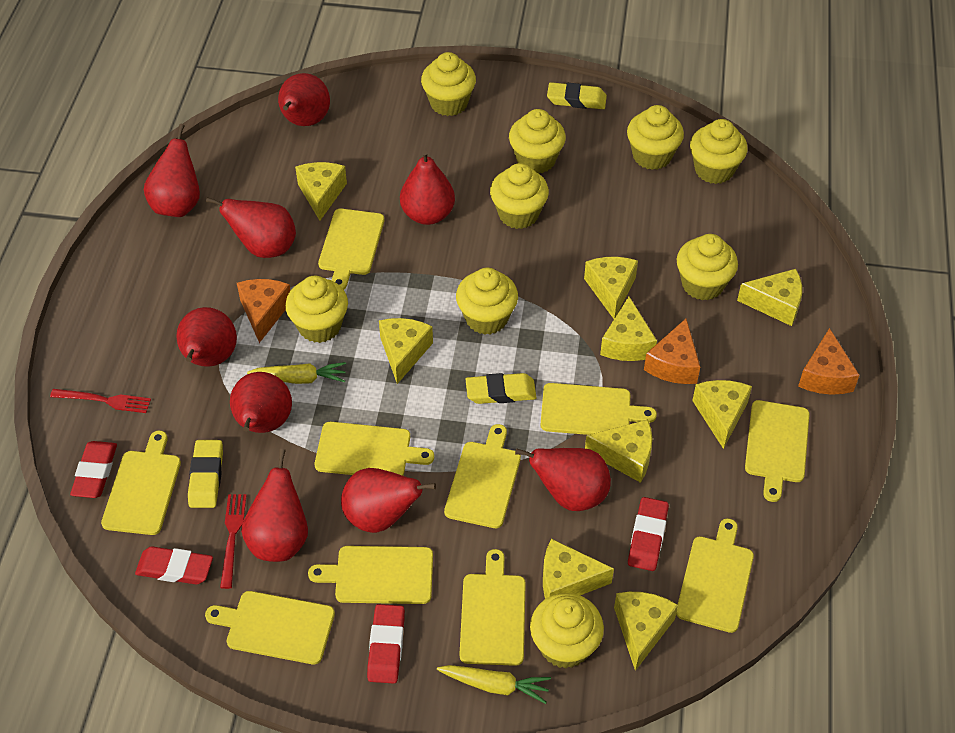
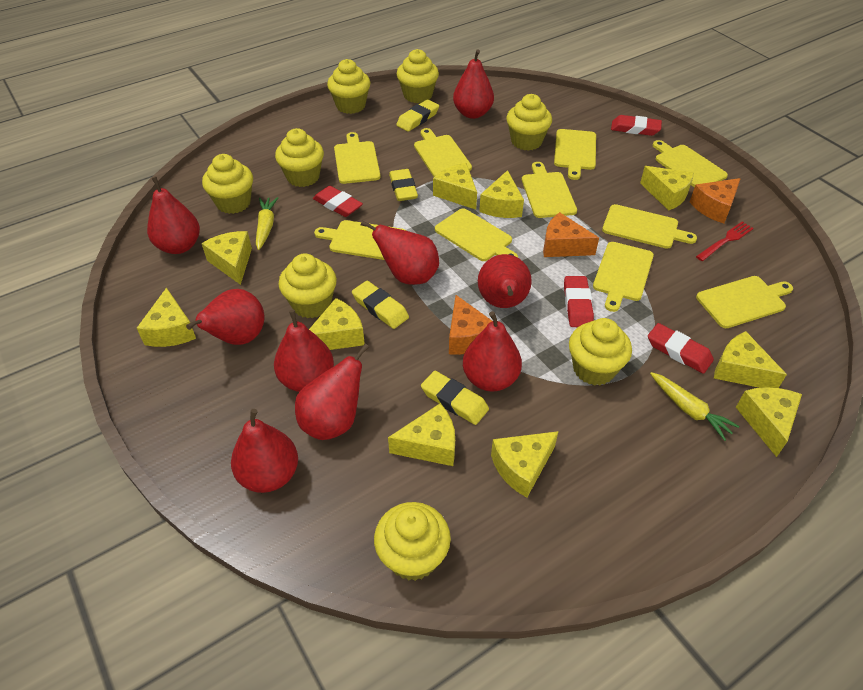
red fork: [50,389,151,413] [220,494,246,589] = 2 -> [696,221,754,261] = 1
yellow cheese: [295,162,347,221] [379,318,433,384] [543,539,614,599] [584,257,638,319] [585,419,652,483] [600,297,657,361] [614,592,678,671] [692,380,752,449] [737,269,802,326] = 9 -> [137,287,196,347] [202,231,252,285] [309,298,365,350] [388,403,455,466] [433,163,477,210] [479,170,524,218] [491,431,559,498] [640,166,694,210] [714,331,787,388] [736,387,802,457] = 10
yellow cupcake: [285,276,348,343] [421,52,476,116] [456,268,518,335] [490,163,549,229] [509,109,566,174] [530,593,604,669] [627,105,684,170] [677,234,738,300] [690,119,747,184] = 9 -> [202,154,253,214] [275,128,324,187] [278,254,337,318] [327,59,371,114] [374,502,451,581] [397,49,439,103] [506,94,552,151] [569,318,632,386] = 8
yellow eraser: [188,440,223,508] [466,373,537,404] [547,82,607,109] = 3 -> [352,281,409,329] [389,169,418,201] [396,99,439,132] [421,371,489,425] = 4

